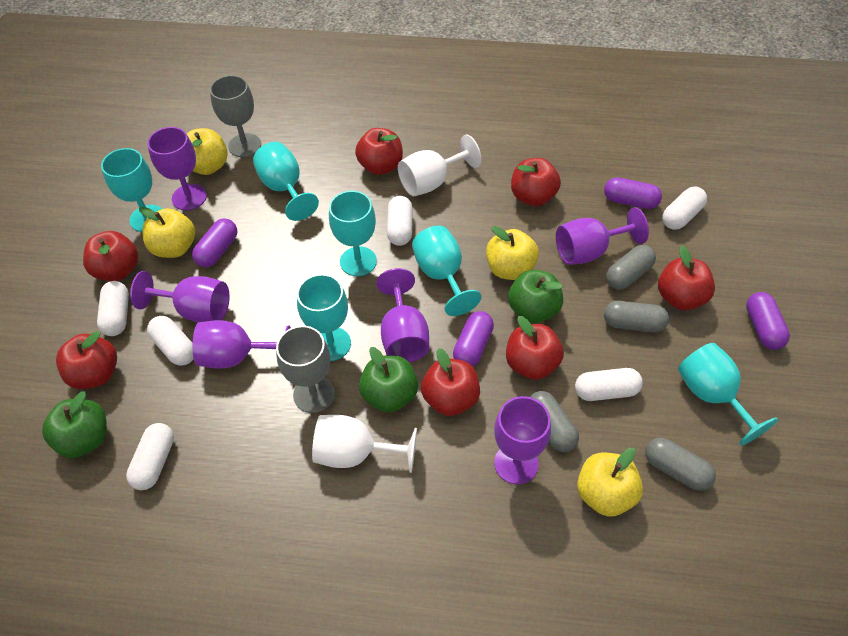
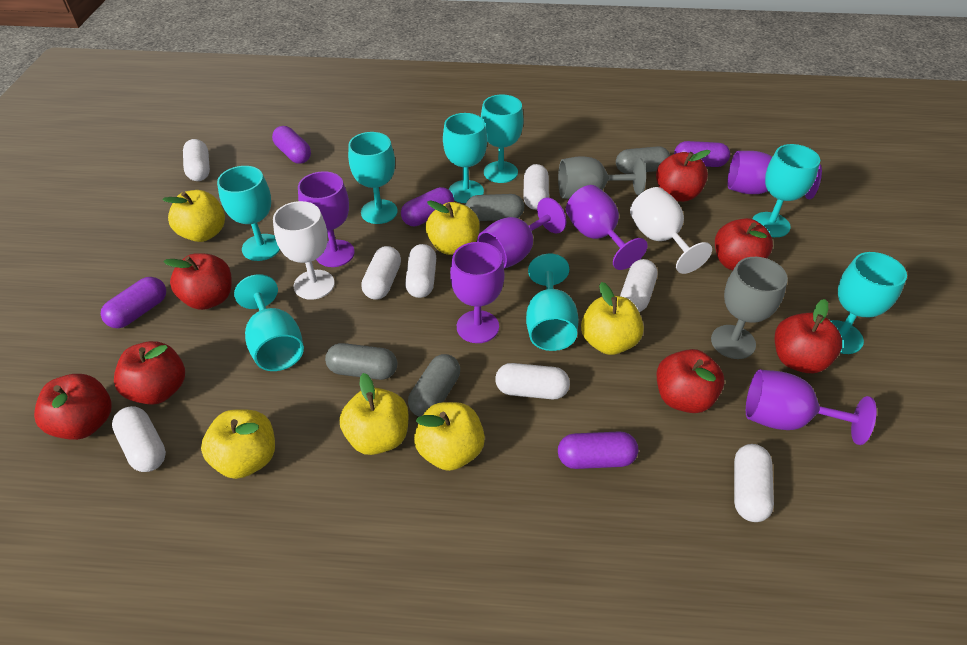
green apple: [42,391,107,458] [359,347,418,413] [508,270,563,323] = 3 -> none = 0
purple capsule: [192,219,237,267] [453,311,494,367] [604,177,662,209] [746,292,790,350] = 4 -> [101,277,166,328] [272,126,311,164] [401,187,454,226] [558,431,638,469] [674,141,730,167] = 5
turquoise goblet: [101,148,162,232] [253,142,319,221] [297,274,351,361] [329,191,377,276] [412,226,482,316] [678,343,778,446] = 6 -> [217,166,280,261] [234,274,304,371] [348,132,398,224] [443,113,487,203] [481,95,524,183] [526,254,579,351] [753,144,820,237] [830,252,907,354] = 8
white capsule: [97,281,129,336] [126,423,174,490] [147,316,194,366] [387,196,413,246] [575,368,643,401] [662,186,707,230] = 6 -> [112,406,166,472] [183,139,210,181] [361,246,401,299] [405,244,436,298] [495,363,570,399] [523,164,549,210] [620,259,658,312] [734,444,774,522] = 8
yellow apple: [139,207,195,258] [187,128,228,175] [486,226,539,280] [577,448,643,517] = 4 -> [162,190,225,242] [201,409,275,479] [340,373,409,455] [414,402,485,471] [426,200,480,255] [581,282,644,355] = 6

